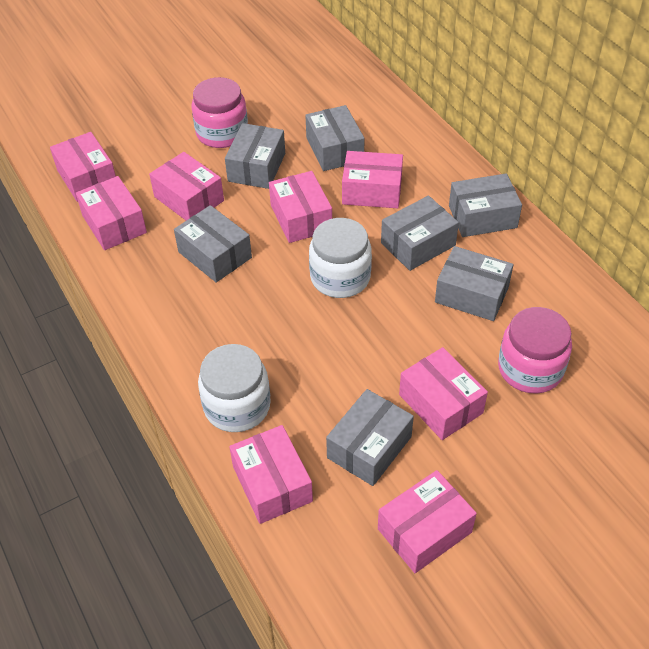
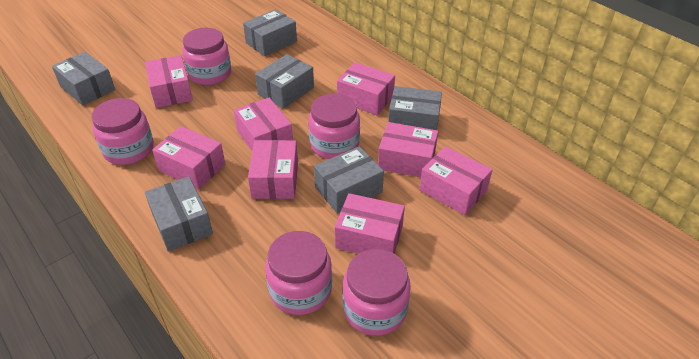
grey box: [174,205,252,283] [225,123,285,189] [305,105,365,171] [326,389,414,486] [381,196,459,271] [435,246,513,321] [449,173,522,237] = 7 -> [52,52,115,105] [145,176,213,252] [243,9,297,56] [255,54,314,109] [314,146,384,214] [388,86,442,130] = 6
pink jar: [191,77,248,148] [498,307,572,394] = 2 -> [92,98,154,165] [182,28,231,85] [265,231,332,315] [309,93,360,159] [342,249,411,336] = 5
white jar: [198,344,271,432] [309,218,372,298] = 2 -> none = 0

